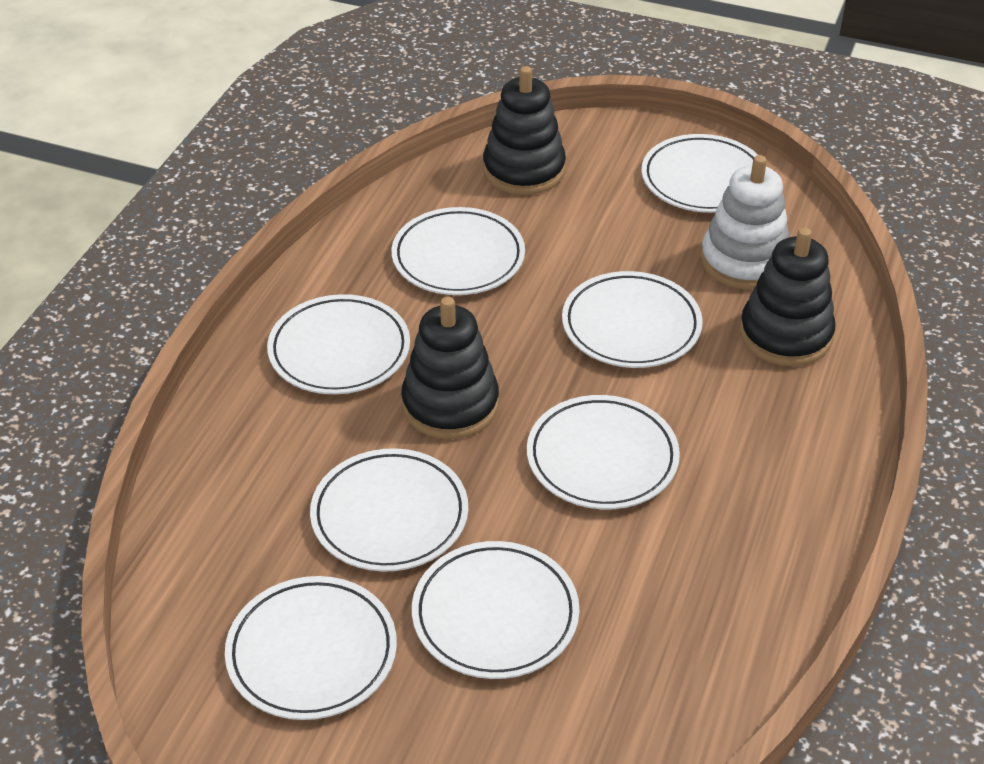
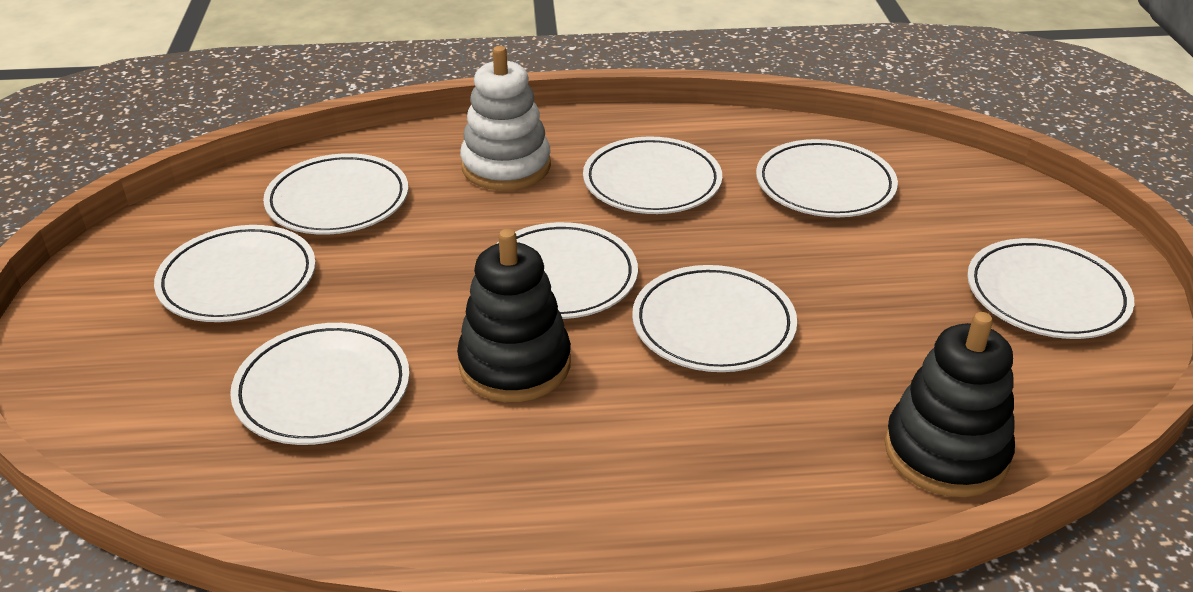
black stacking toy: [401,297,499,439] [483,66,566,195] [740,227,836,366] = 3 -> [457,229,571,402] [885,312,1015,497] = 2

